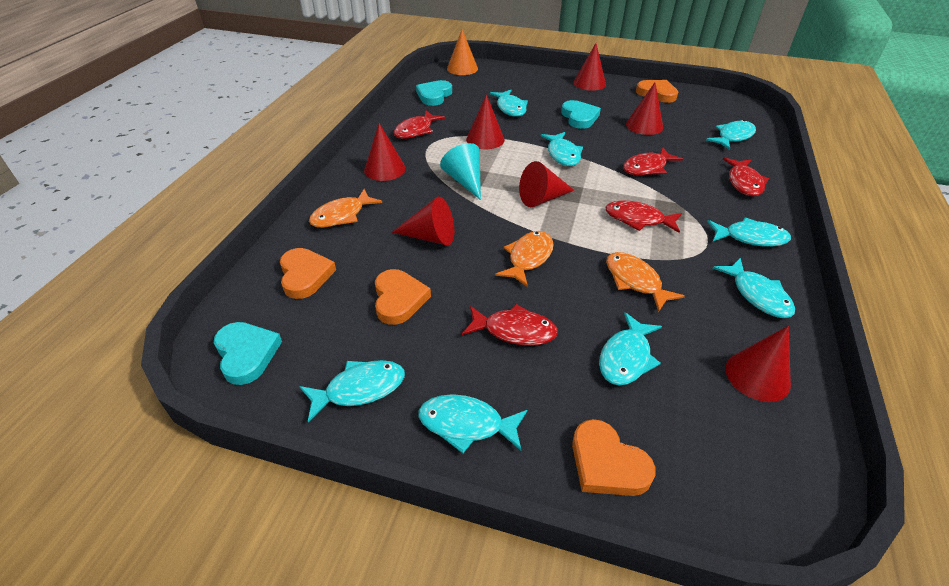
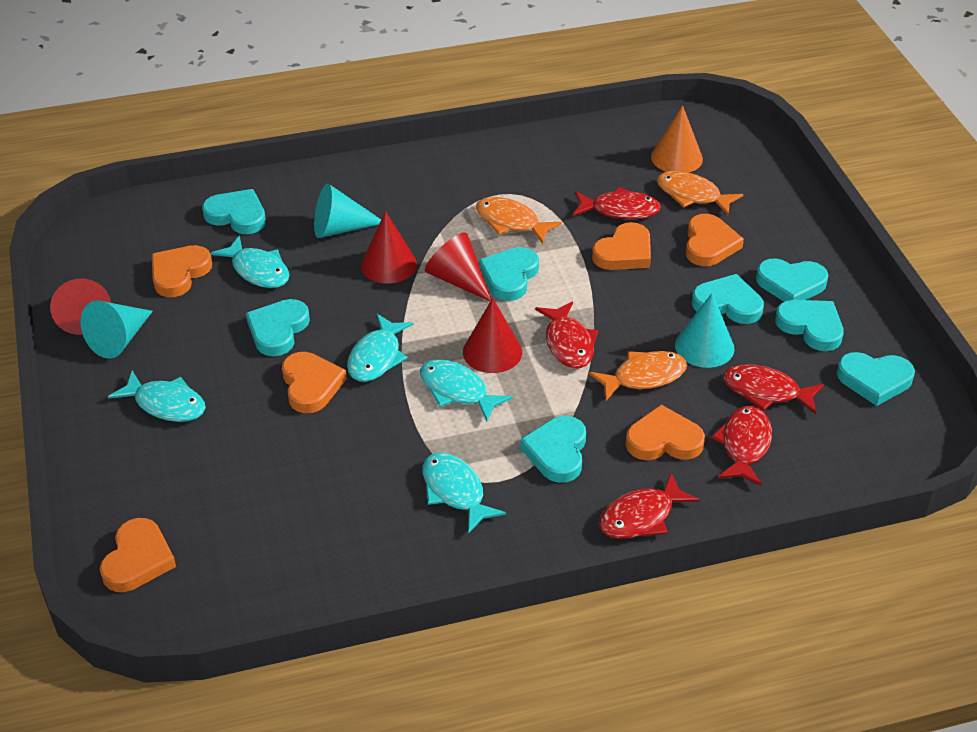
orange heart: [280,248,336,299] [375,269,431,325] [572,419,655,496] [636,80,678,103] = 4 -> [100,518,176,592] [152,245,212,297] [282,352,347,413] [592,222,651,270] [625,405,705,460] [686,214,744,266] = 6
red cone: [364,123,406,181] [392,197,454,246] [466,95,504,149] [519,161,574,207] [573,43,606,91] [626,83,663,135] [725,326,791,402] = 7 -> [50,279,111,335] [361,211,417,284] [425,232,492,301] [463,298,522,373] = 4
turquoise cone: [440,143,481,200] = 1 -> [81,300,153,359] [314,184,381,238] [675,293,735,368] = 3
turquoise fish: [299,360,405,422] [419,394,527,453] [490,90,528,117] [541,132,583,166] [599,312,662,386] [706,120,756,150] [707,217,791,247] [713,258,795,318] = 8 -> [108,371,206,422] [211,235,290,288] [347,314,414,382] [420,359,513,422] [423,452,506,534] = 5
turquoise heart: [214,322,282,385] [416,80,452,106] [561,100,601,129] = 3 -> [202,189,266,234] [246,299,310,356] [479,247,539,301] [520,416,586,483] [692,274,764,324] [756,258,828,302] [775,300,844,351] [837,352,915,406] = 8

